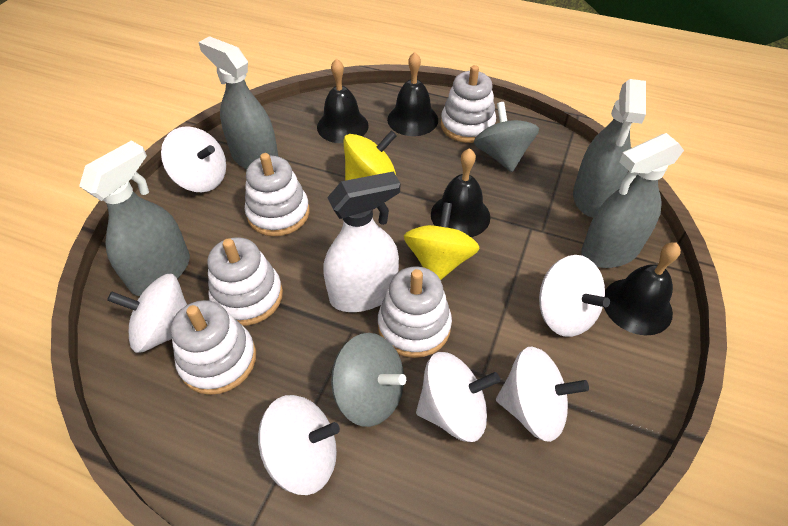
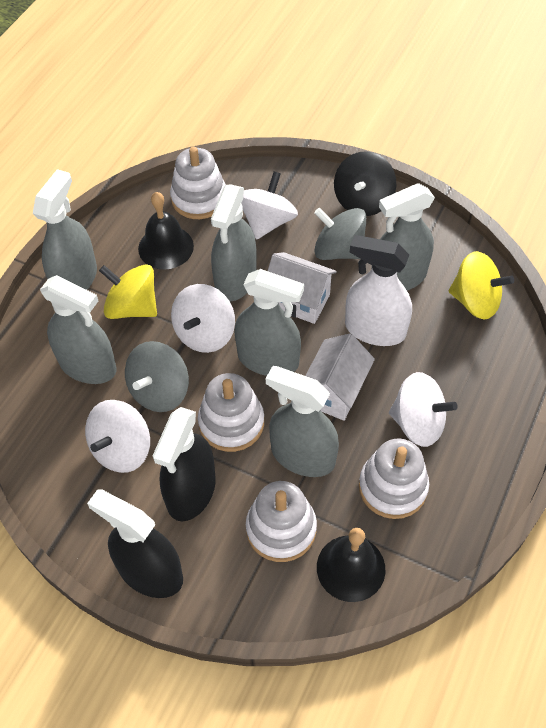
black bell: [317,58,369,143] [387,52,438,136] [431,148,490,237] [604,242,681,335] = 4 -> [138,192,194,270] [317,528,385,602] = 2
black spinning top: none = 0 -> [334,151,396,216] = 1
black spray bottle: none = 0 -> [87,489,183,598] [153,407,215,521] = 2
grey spray bottle: [79,141,190,296] [198,36,279,169] [573,79,646,217] [581,133,684,268] = 4 -> [33,169,97,290] [40,275,117,384] [211,185,257,301] [234,269,304,376] [266,366,339,477] [379,183,435,291] = 6
white house: none = 0 -> [268,252,337,324] [305,333,375,421] = 2
white spinning top: [107,274,187,353] [161,126,226,192] [258,395,340,495] [416,352,500,442] [496,347,589,442] [539,255,610,337] = 6 -> [85,400,150,473] [171,284,235,353] [241,172,298,240] [389,372,458,447] = 4
white stacking toy: [171,300,256,395] [207,237,283,326] [245,153,310,236] [378,267,452,358] [441,65,496,143] = 5 -> [170,147,226,219] [198,373,264,452] [246,481,317,562] [359,439,429,519] = 4

